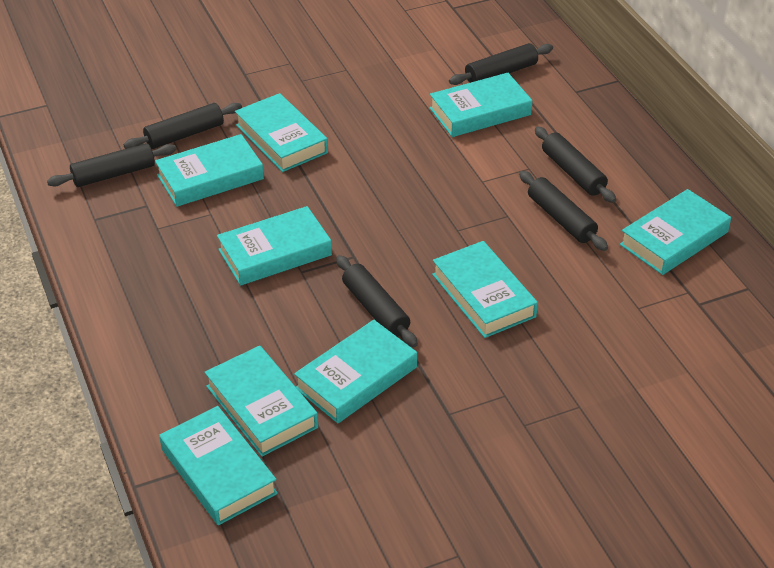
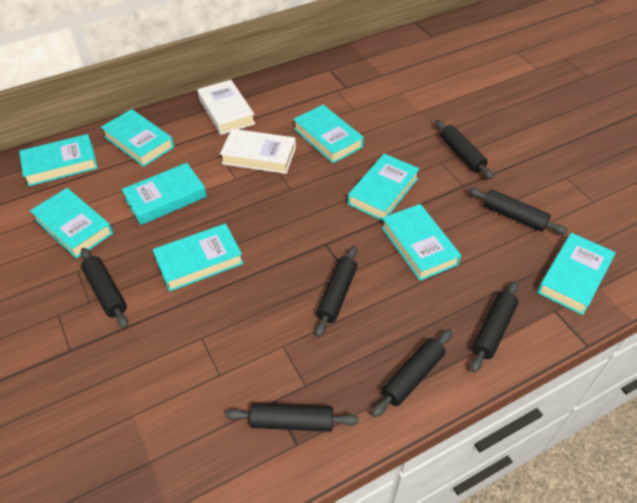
black rolling pin: [47,143,176,187] [123,103,242,149] [336,255,418,347] [449,43,553,85] [519,171,608,251] [535,126,616,203] = 6 -> [80,248,128,328] [225,403,359,432] [315,246,357,337] [372,329,452,417] [435,120,494,179] [468,188,568,234] [470,281,519,373] = 7
white book: none = 0 -> [197,80,255,135] [220,129,296,174] = 2

